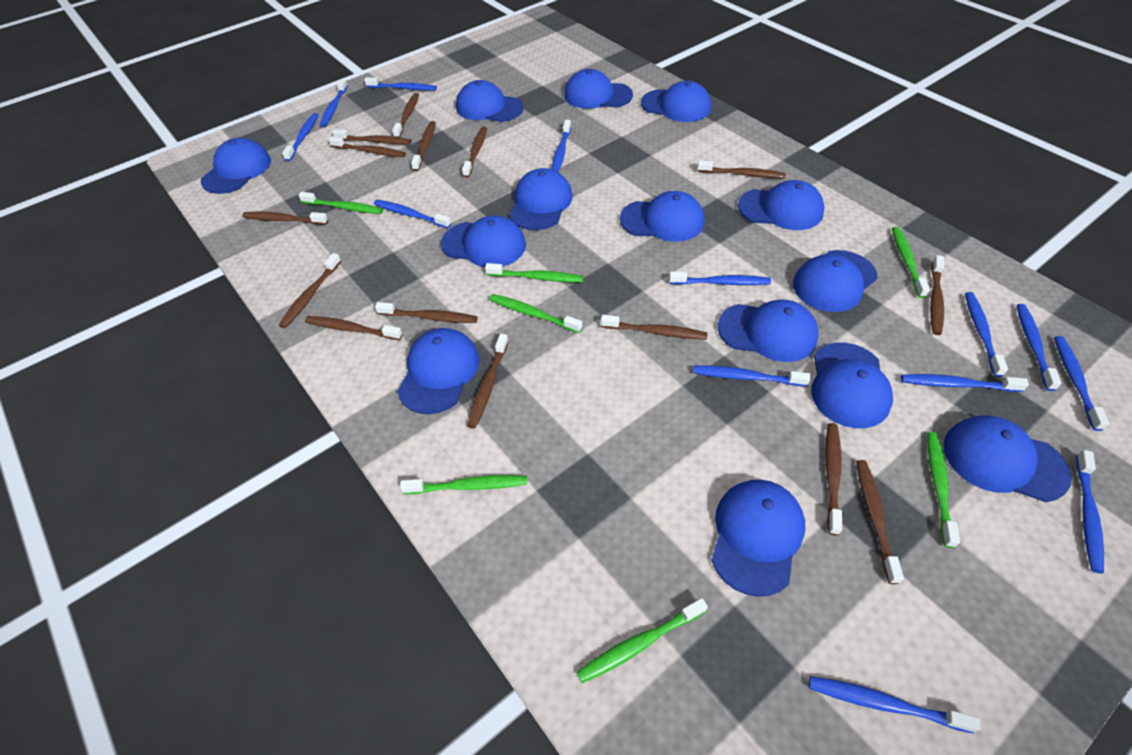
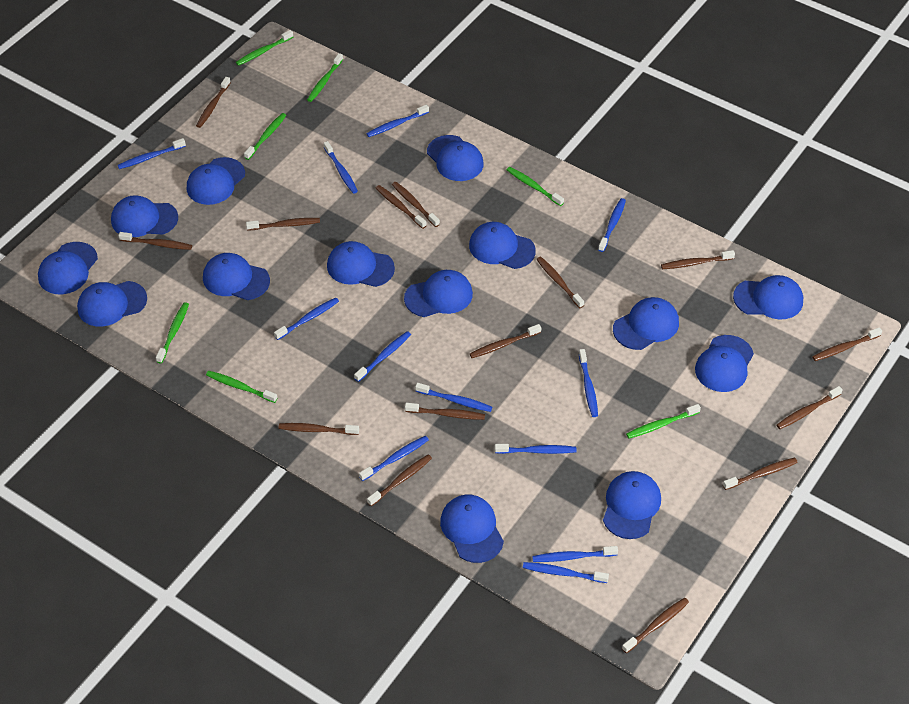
blue toothbrush: [282,113,319,161] [320,79,347,127] [364,77,437,90] [374,200,451,228] [552,120,571,172] [669,272,771,285] [693,366,811,386] [809,676,981,733] [901,374,1029,392] [965,292,1008,377] [1016,304,1062,391] [1054,336,1110,431] [1076,450,1104,574] = 13 -> [118,138,186,169] [274,298,339,340] [324,141,358,194] [354,331,411,382] [359,436,429,481] [366,104,429,137] [415,383,492,412] [495,444,576,454] [523,562,609,583] [532,546,618,562] [579,349,598,417] [598,198,626,252] = 12

